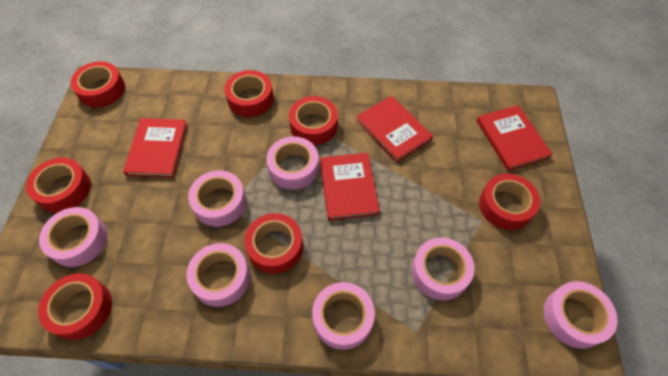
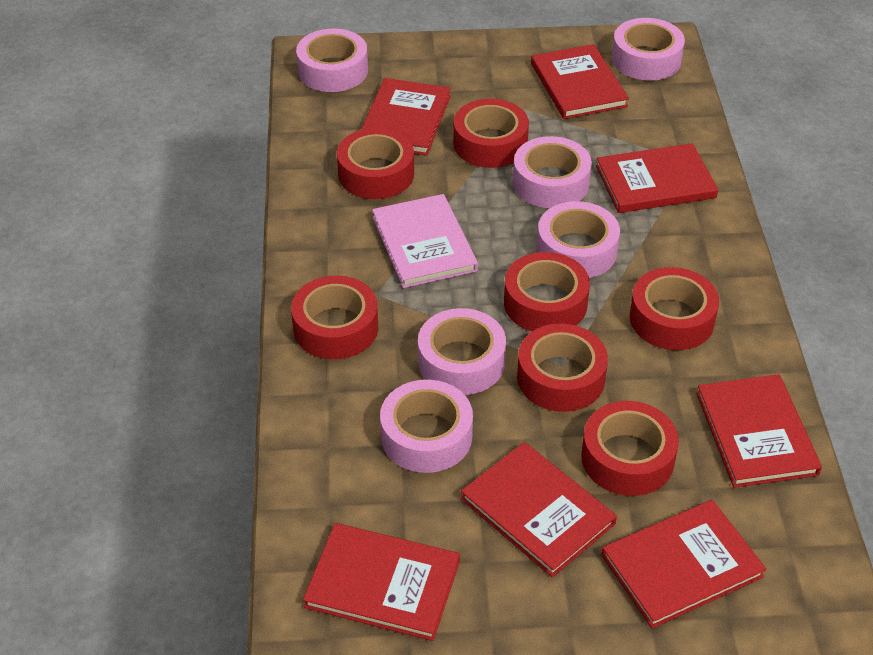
pink book: none = 0 -> [372,194,478,288] = 1
pink tape: [39,207,107,267] [187,243,250,307] [188,170,246,227] [266,137,319,190] [312,282,375,350] [412,237,475,300] [544,281,618,349] = 7 -> [296,29,368,92] [380,380,473,473] [418,308,506,395] [513,136,592,208] [537,201,620,278] [612,18,685,81] = 6
red book: [123,118,188,178] [320,153,380,221] [356,96,433,163] [477,105,552,171] = 4 -> [303,523,460,641] [361,78,451,156] [461,442,617,577] [531,44,629,119] [596,143,718,213] [601,500,767,629] [696,374,822,488] = 7

